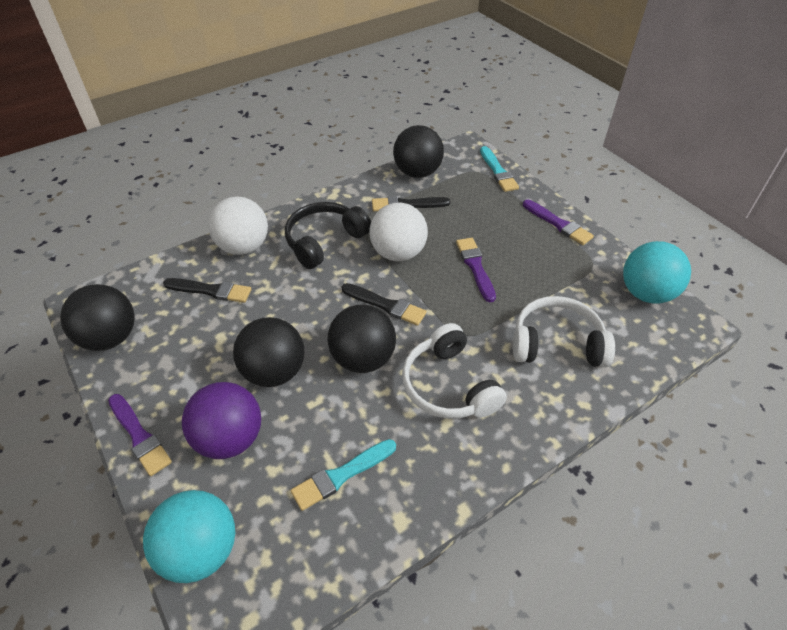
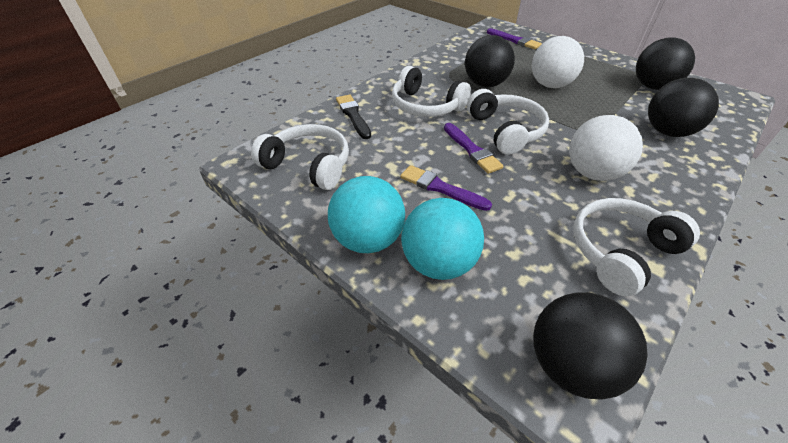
black brush: [163,278,252,303] [341,283,427,326] [372,196,450,211] = 3 -> [336,95,371,139] = 1
black headphones: [285,202,371,269] = 1 -> none = 0
purple ball: [182,382,261,459] = 1 -> none = 0
turquoise brush: [291,439,396,511] [480,146,519,192] = 2 -> none = 0
white headphones: [402,323,507,419] [513,296,615,367] = 2 -> [251,124,349,190] [392,66,471,117] [467,89,549,155] [574,198,700,296] = 4

